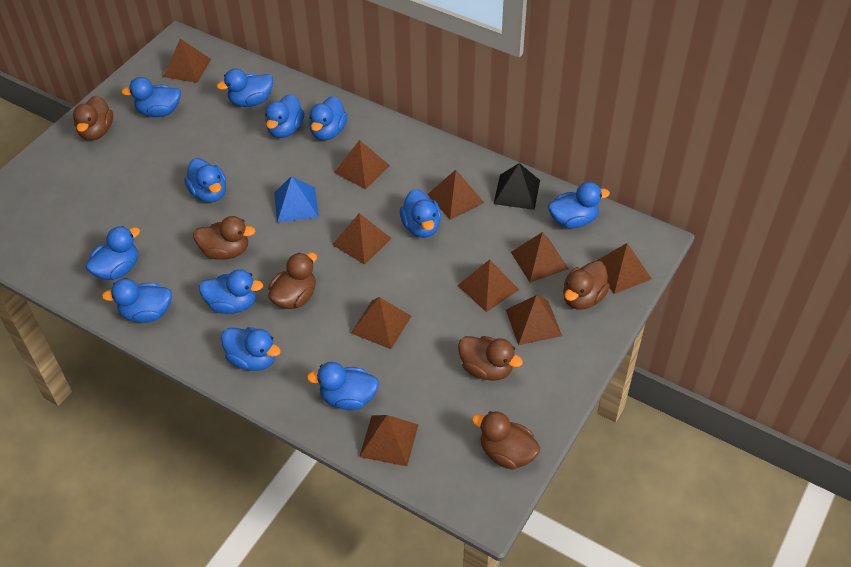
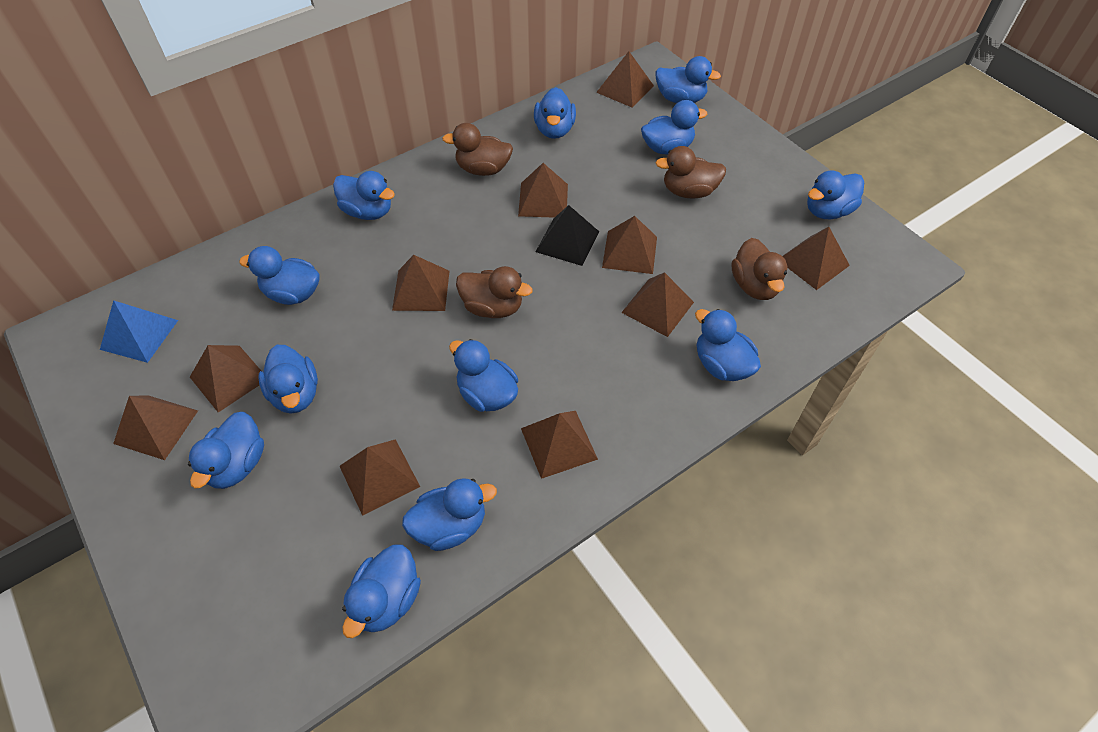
brown duck: [73,95,113,140] [193,216,255,259] [268,252,317,309] [458,336,523,381] [472,411,540,470] [563,261,610,309] = 6 -> [442,123,513,176] [456,266,532,318] [655,146,726,199] [732,238,788,300] = 4

